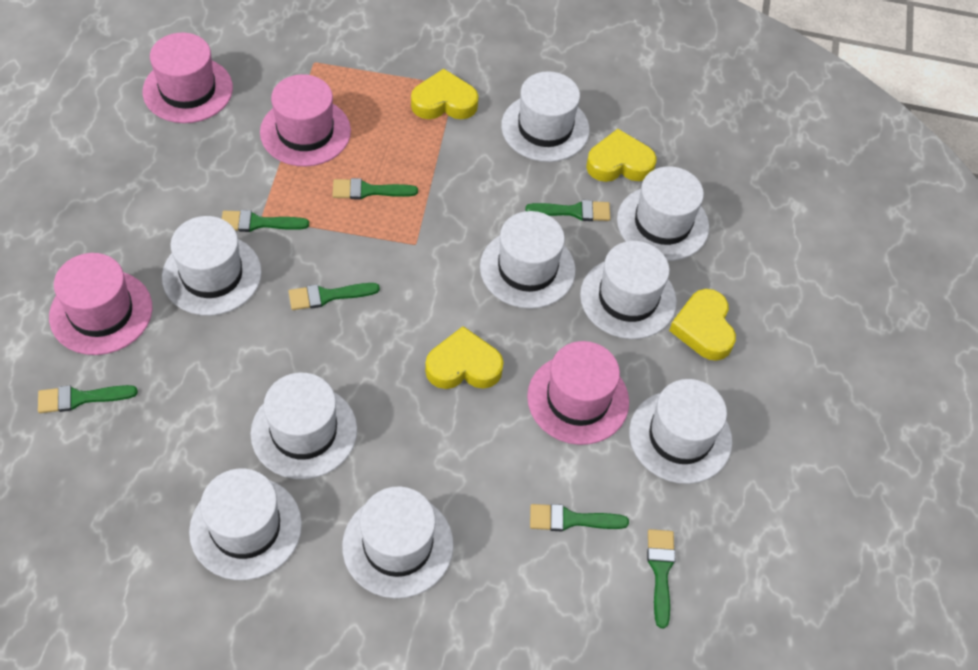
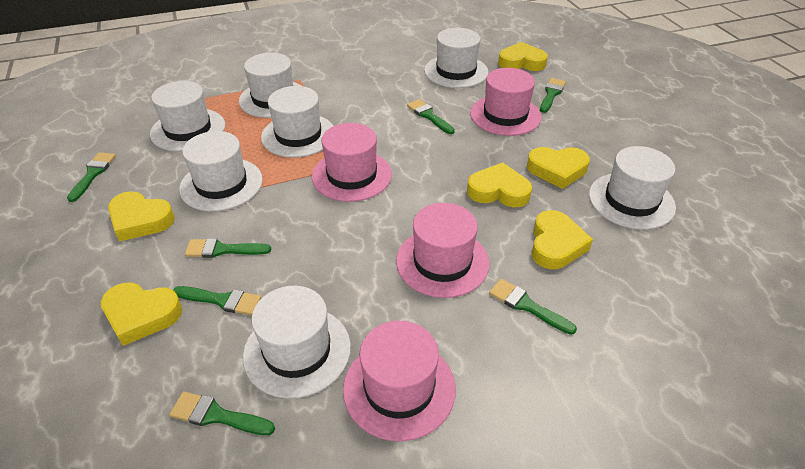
white hat: [162,216,262,316] [189,468,302,580] [251,373,357,479] [342,486,453,598] [480,211,576,309] [501,71,589,162] [580,241,677,339] [617,166,709,261] [629,379,732,484] = 9 -> [150,81,225,151] [179,131,263,211] [239,53,301,118] [243,286,351,399] [261,86,333,158] [424,28,488,88] [589,146,676,230] = 7
yellow heart: [411,69,479,119] [425,326,503,389] [586,129,657,182] [669,289,736,361] = 4 -> [101,282,182,346] [108,191,175,242] [467,163,532,207] [498,42,548,71] [527,147,590,189] [532,210,593,269] = 6

